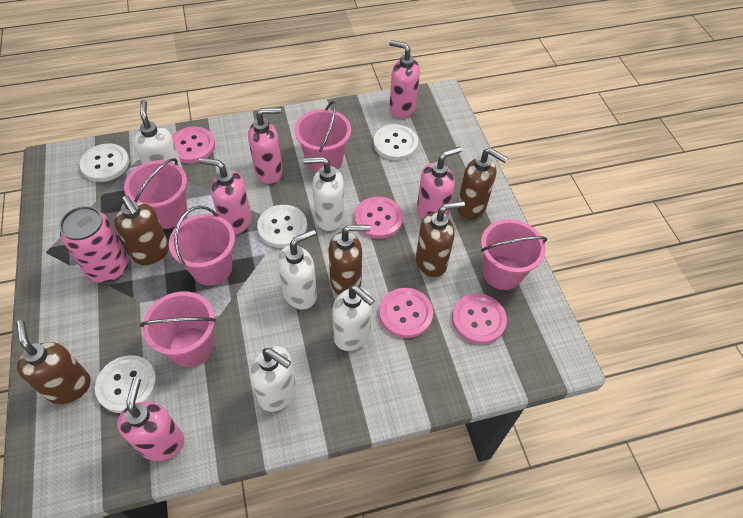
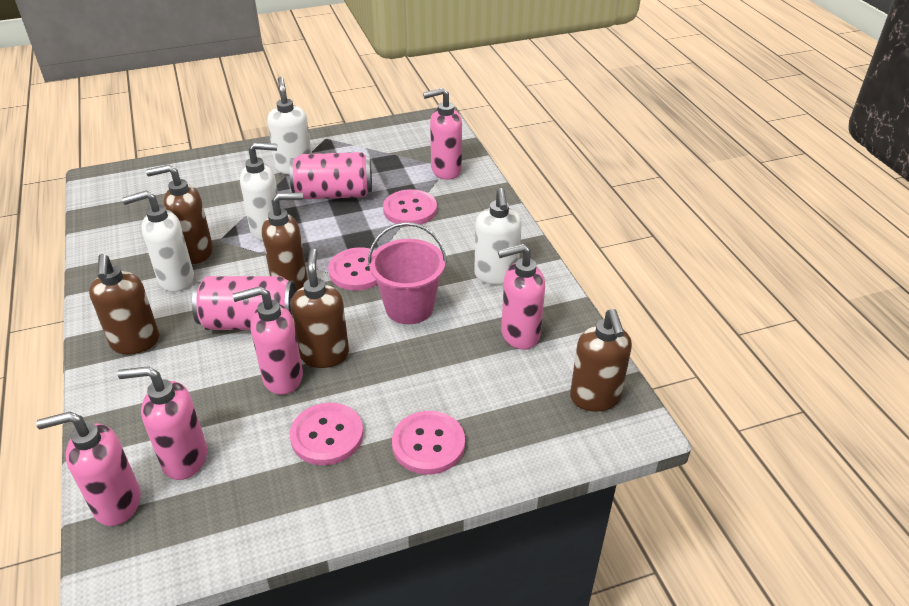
pink bucket: [124,158,187,229] [140,291,217,367] [169,206,235,286] [294,101,351,173] [481,219,547,290] = 5 -> [368,222,447,324] = 1
pink can: [59,206,129,283] = 1 -> [192,276,297,330] [289,152,372,199] = 2
white button: [79,143,129,182] [95,355,157,413] [257,205,307,248] [373,124,418,160] = 4 -> none = 0
white soap dispenser: [133,100,183,169] [250,346,296,412] [277,229,317,309] [303,157,344,231] [332,285,375,351] = 5 -> [122,191,194,292] [240,142,280,241] [267,77,312,174] [474,188,522,284] = 4

